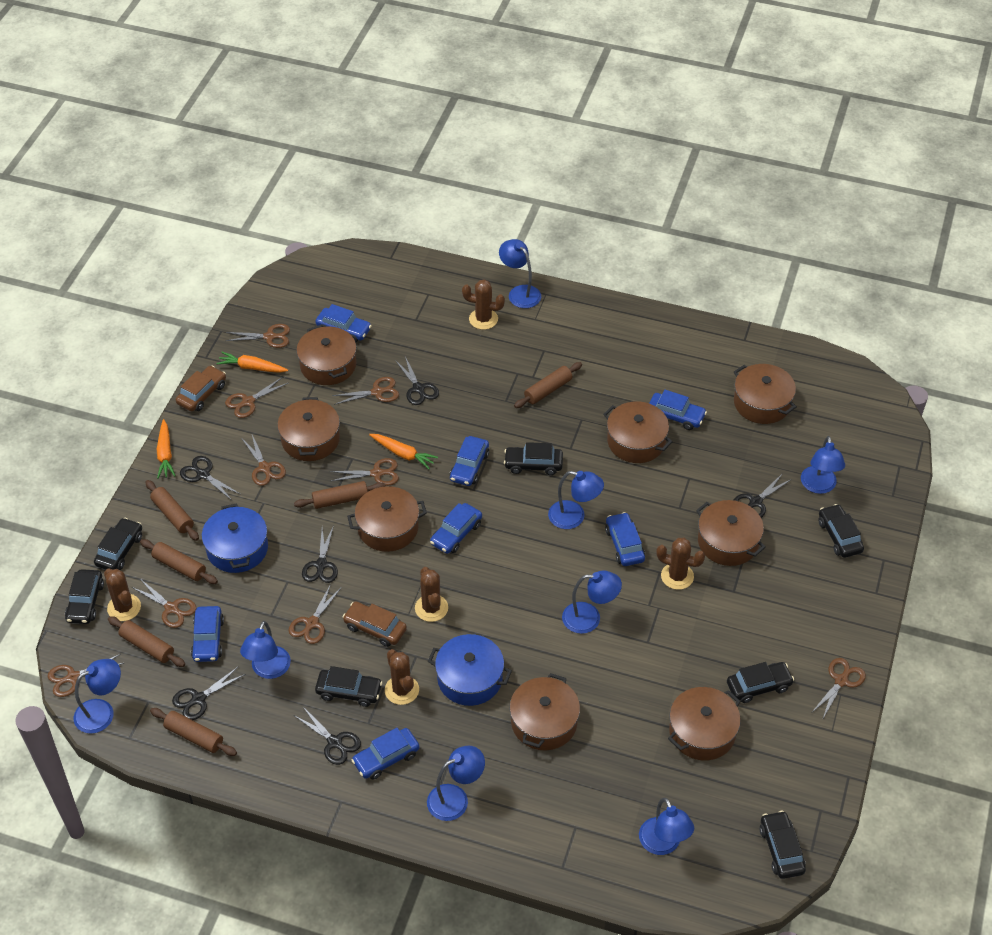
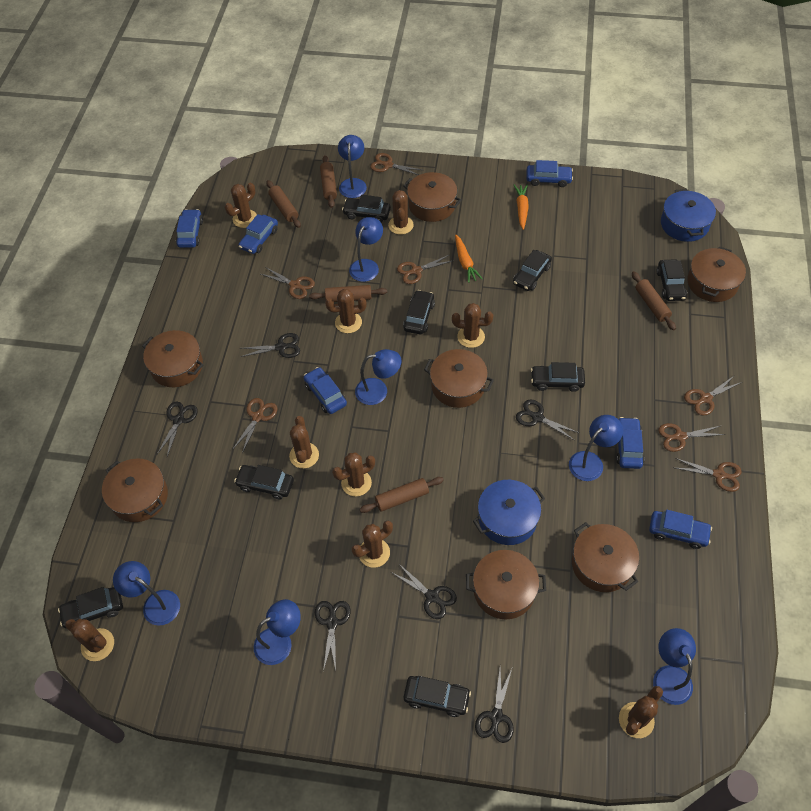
black car: [65,569,104,624] [94,518,142,570] [315,666,383,707] [504,442,563,475] [727,662,794,703] [760,811,806,879] [819,504,864,558] = 7 -> [58,587,123,629] [234,465,294,500] [342,195,391,223] [403,290,435,334] [404,676,471,717] [513,250,552,291] [531,362,585,392] [656,259,687,301] = 8
blue car: [191,606,224,662] [315,304,372,342] [351,728,419,780] [430,503,482,554] [450,436,489,486] [605,512,645,566] [649,390,707,430] = 7 -> [176,209,203,248] [239,214,278,254] [304,367,347,414] [526,160,573,187] [616,417,644,469] [649,510,712,549] = 6
blue lamp: [74,659,121,734] [240,621,291,679] [427,746,485,821] [499,239,541,308] [548,471,604,529] [562,570,622,634] [639,798,694,855] [801,436,845,494] = 8 -> [113,561,180,626] [254,599,301,665] [338,135,367,198] [349,217,383,282] [355,349,401,405] [569,415,623,481] [653,628,696,705] = 7
brown cactus: [104,568,141,621] [385,649,419,705] [415,567,448,622] [462,279,505,330] [656,538,705,590] = 5 -> [65,619,114,661] [225,183,257,228] [289,416,319,468] [325,289,367,333] [332,452,375,496] [352,521,393,568] [388,190,414,235] [452,303,493,348] [619,686,663,738] = 9
brown car: [176,366,226,412] [343,602,407,647] = 2 -> none = 0
brown pot: [277,397,340,461] [296,325,357,385] [347,486,427,552] [510,673,580,750] [603,402,673,463] [668,687,741,761] [696,500,766,566] [734,364,797,424] = 8 -> [102,458,168,522] [142,330,203,387] [403,172,461,222] [424,349,494,408] [466,550,546,619] [572,522,639,592] [687,246,746,302] = 7
brown rolling pin: [108,616,185,667] [140,539,218,584] [145,480,199,541] [150,708,237,756] [294,481,386,509] [514,362,582,408] = 6 -> [266,180,301,228] [309,285,387,302] [320,155,337,208] [360,477,444,513] [632,271,676,331] = 5
brown scissors: [47,654,124,697] [132,579,196,628] [225,377,288,418] [226,324,290,348] [242,435,286,486] [288,584,342,644] [330,458,399,486] [332,377,399,405] [811,658,866,720] = 9 -> [233,398,278,453] [261,267,315,299] [370,153,422,175] [397,255,452,284] [658,423,725,452] [675,458,742,492] [684,375,742,416] = 7
orange carrot: [157,419,176,479] [217,352,288,373] [369,434,438,469] = 3 -> [455,235,483,283] [514,184,529,230] = 2

